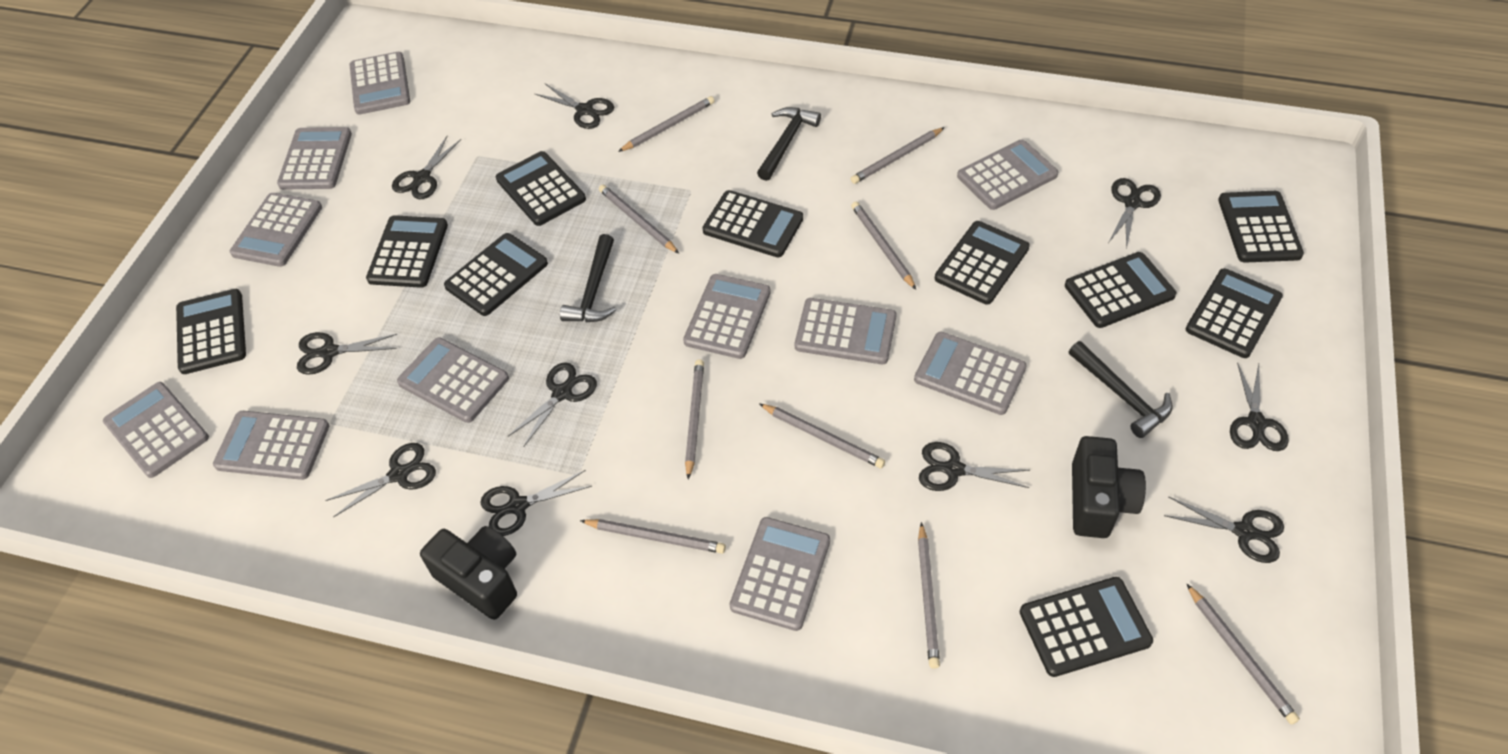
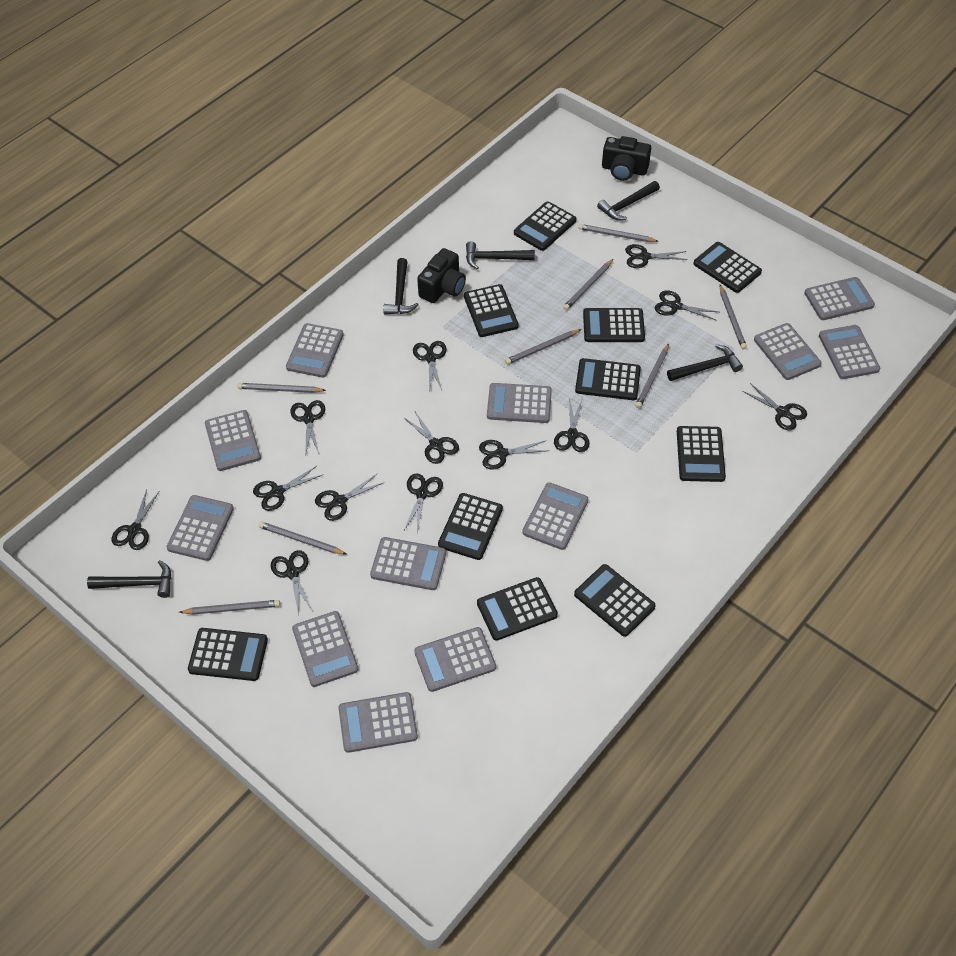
black hammer: [560,234,616,322] [757,107,821,181] [1069,341,1173,438] = 3 -> [87,560,171,598] [383,258,419,315] [466,241,535,269] [597,181,660,220] [667,344,743,381] = 5
black scissors: [297,332,397,375] [325,443,436,517] [392,136,461,199] [480,470,592,536] [508,362,597,447] [535,84,614,129] [919,442,1030,491] [1108,178,1161,249] [1164,497,1284,563] [1230,362,1289,451] = 10 -> [111,489,159,550] [253,466,322,511] [271,550,313,614] [290,400,325,456] [315,474,383,521] [403,473,443,533] [404,412,459,464] [413,341,447,393] [479,440,548,470] [554,398,590,452] [625,244,688,268] [655,290,718,321] [742,383,807,430] = 13
grey calculator: [103,382,209,478] [213,411,329,480] [230,193,322,267] [277,127,352,189] [349,52,410,115] [397,337,509,423] [683,274,771,359] [730,517,830,631] [795,298,897,364] [914,332,1027,415] [957,140,1058,210] = 11 -> [167,495,234,561] [205,410,261,471] [286,323,344,378] [292,611,359,687] [338,692,418,753] [370,537,446,590] [414,627,496,692] [487,383,552,423] [522,482,588,550] [754,323,822,380] [804,277,875,320] [819,325,880,379] = 12
grey pencil: [580,519,726,554] [599,184,679,254] [618,96,715,152] [685,359,704,480] [759,404,885,468] [851,127,945,184] [851,202,916,290] [918,522,940,669] [1187,584,1300,724] = 9 -> [179,600,280,615] [237,383,326,393] [258,522,346,554] [505,329,581,364] [563,259,613,310] [578,224,658,242] [635,343,669,408] [720,285,747,350] = 8

